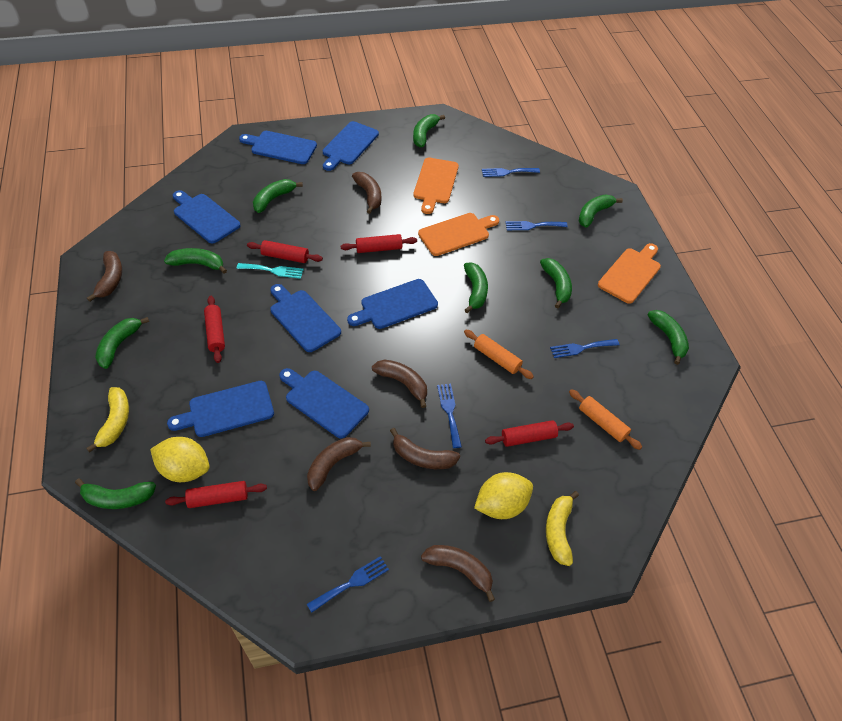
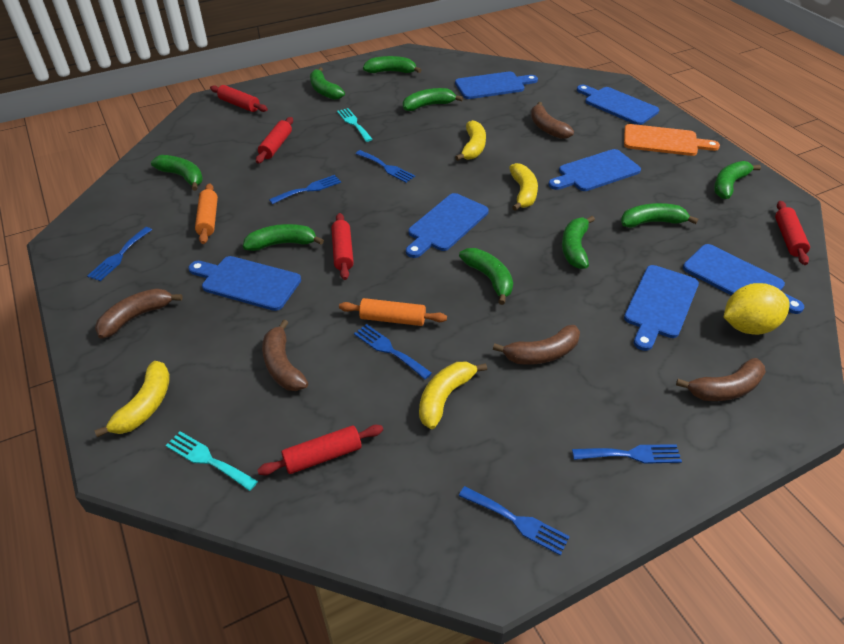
blue fork: [307,556,389,613] [437,384,462,448] [482,168,540,177] [506,221,568,230] [550,339,619,358] = 5 -> [87,227,152,281] [269,175,341,204] [354,324,432,380] [356,150,415,183] [459,486,570,556] [572,444,682,464] = 6
brown banana: [87,251,122,302] [307,437,371,491] [352,172,381,214] [372,359,427,408] [390,428,460,469] [421,545,495,602] = 6 -> [95,288,183,339] [262,319,308,391] [493,325,580,365] [531,102,574,139] [676,358,766,401] = 5
orange cutting board: [413,158,459,214] [418,213,499,256] [598,243,661,304] = 3 -> [624,124,720,156] = 1
turquoise fork: [237,263,304,279] = 1 -> [166,431,258,491] [337,108,373,142] = 2
yellow banana: [86,387,129,452] [546,491,579,566] = 2 -> [94,361,170,437] [419,362,487,429] [455,120,486,161] [509,163,538,211] = 4
yellow lemon: [150,437,210,482] [474,472,533,519] = 2 -> [724,283,789,335] = 1

